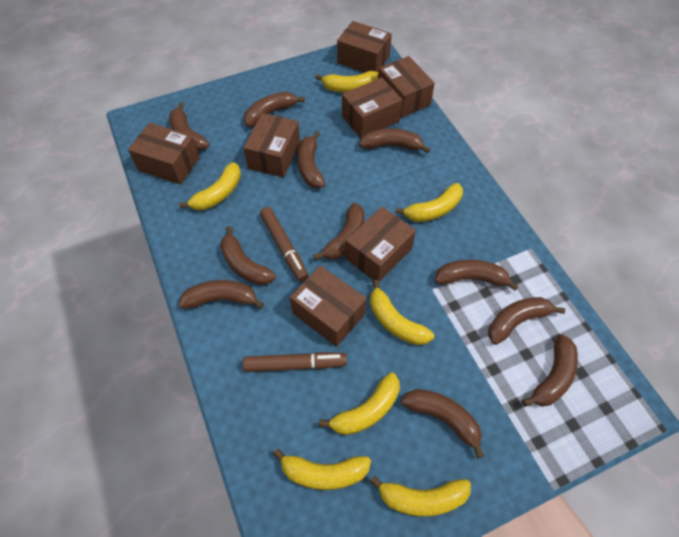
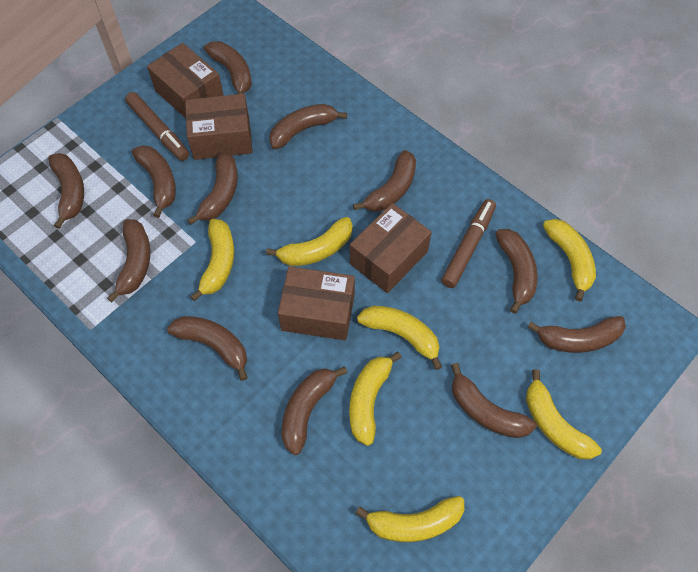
brown banana: [169,102,209,151] [179,280,264,309] [220,226,276,285] [244,92,305,127] [297,131,325,188] [313,203,364,260] [359,128,430,153] [401,389,484,459] [435,260,519,291] [488,297,565,345] [522,334,578,407] = 11 -> [48,153,84,229] [107,219,150,303] [132,145,176,218] [167,316,248,381] [187,152,238,225] [204,41,252,94] [269,104,347,149] [282,366,347,455] [353,150,416,212] [451,363,537,438] [495,229,538,314] [528,316,626,353] = 12
brown box: [128,123,200,185] [243,113,300,177] [290,265,366,347] [337,21,392,73] [342,78,402,139] [345,207,416,282] [378,56,435,118] = 7 -> [147,43,224,118] [185,94,253,160] [278,266,355,340] [350,203,432,293] = 4

